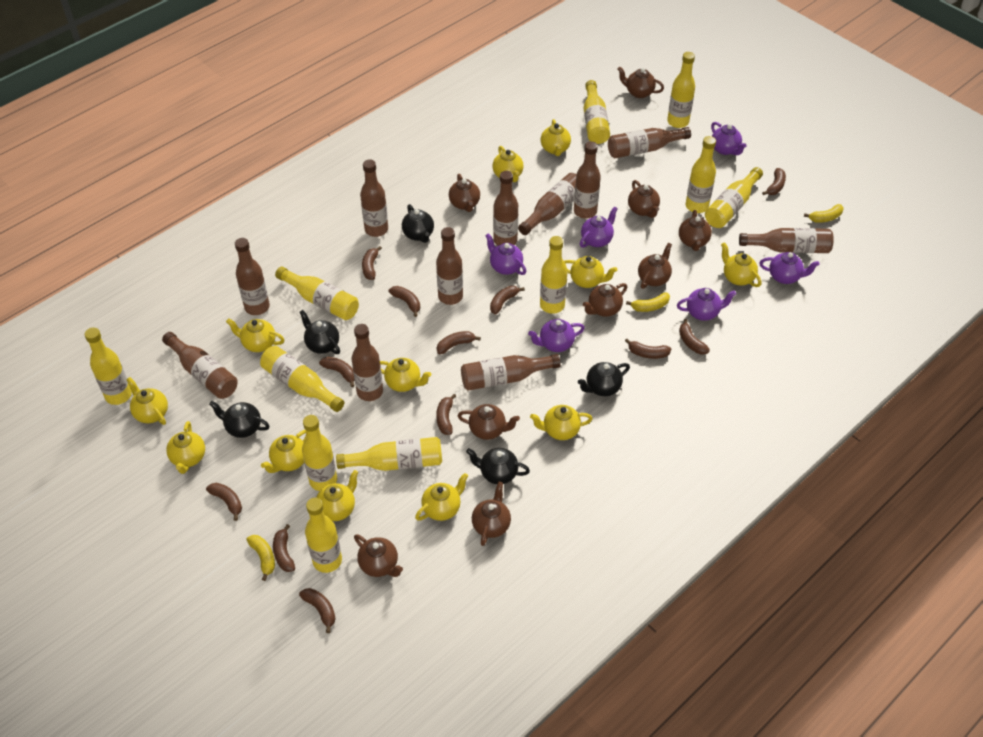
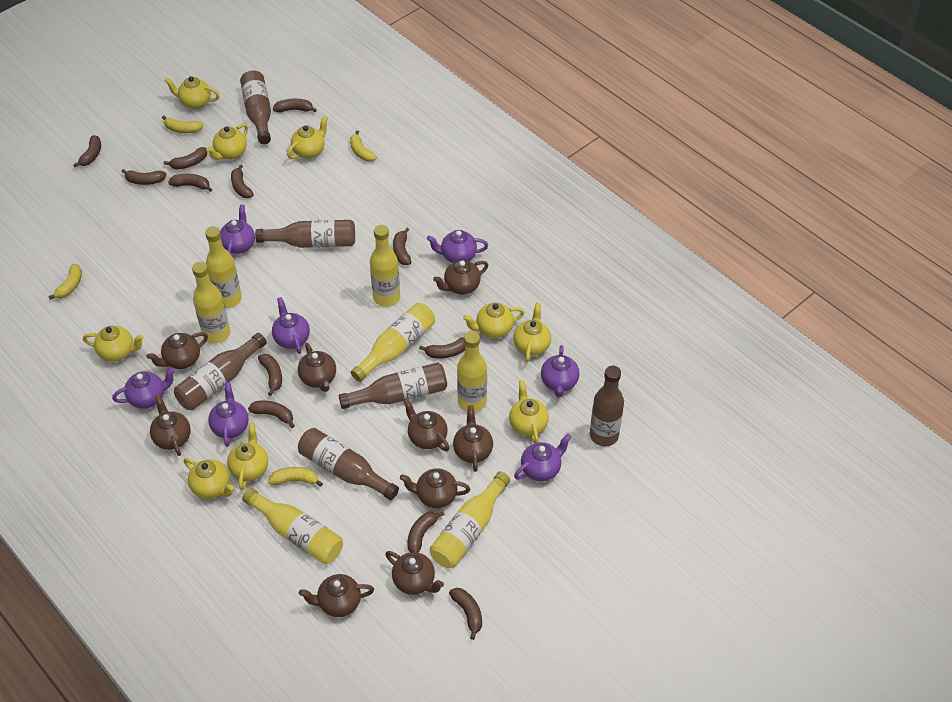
black teapot: [209,401,269,438] [300,310,340,354] [402,204,434,243] [466,448,530,484] [578,362,630,396] = 5 -> none = 0
brown bottle: [162,332,238,399] [235,238,270,315] [352,324,383,401] [360,159,388,237] [436,227,463,305] [461,354,561,391] [493,171,518,246] [518,173,576,235] [574,141,601,219] [608,127,691,158] [739,228,834,253] = 11 -> [174,333,267,410] [240,71,271,144] [255,220,355,248] [298,428,399,500] [339,362,447,409] [590,366,624,446] = 6
purple teapot: [485,233,526,275] [528,319,585,352] [580,206,618,248] [677,288,736,321] [711,122,747,155] [759,252,820,284] = 6 -> [112,367,175,409] [208,382,249,447] [220,204,255,258] [272,297,310,354] [427,230,488,263] [514,434,571,481] [541,345,580,397] = 7
yellow banana: [247,535,275,581] [626,293,670,312] [804,204,844,223] = 3 -> [48,264,82,300] [162,116,204,133] [268,467,323,487] [350,130,377,162] = 4
yellow bottle: [84,327,132,405] [260,346,345,412] [275,267,359,320] [302,415,337,491] [305,498,342,573] [336,437,442,471] [540,236,568,314] [584,80,610,144] [667,52,695,128] [686,136,716,213] [705,167,763,228] = 11 -> [192,262,230,343] [205,226,242,308] [242,488,343,564] [351,303,435,382] [370,225,400,307] [430,471,510,568] [457,331,487,412] = 7
yellow teapot: [126,377,168,425] [166,421,205,474] [226,318,284,352] [261,430,307,473] [316,470,358,521] [380,358,431,392] [415,473,468,521] [493,146,523,182] [530,405,593,440] [541,119,571,156] [564,256,617,288] [721,242,761,287] = 12 -> [83,326,144,362] [164,76,220,109] [184,458,234,499] [206,123,248,160] [227,423,268,490] [287,116,328,159] [463,303,525,338] [509,380,549,443] [513,303,551,362] = 9

